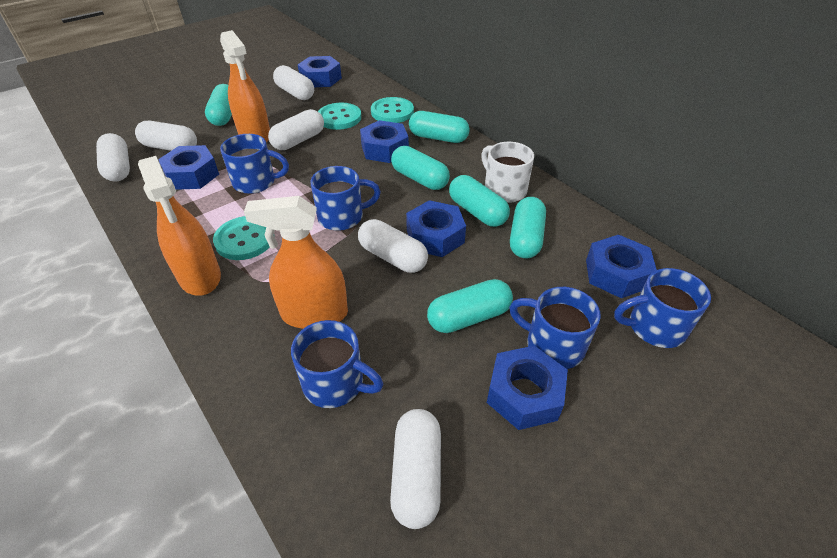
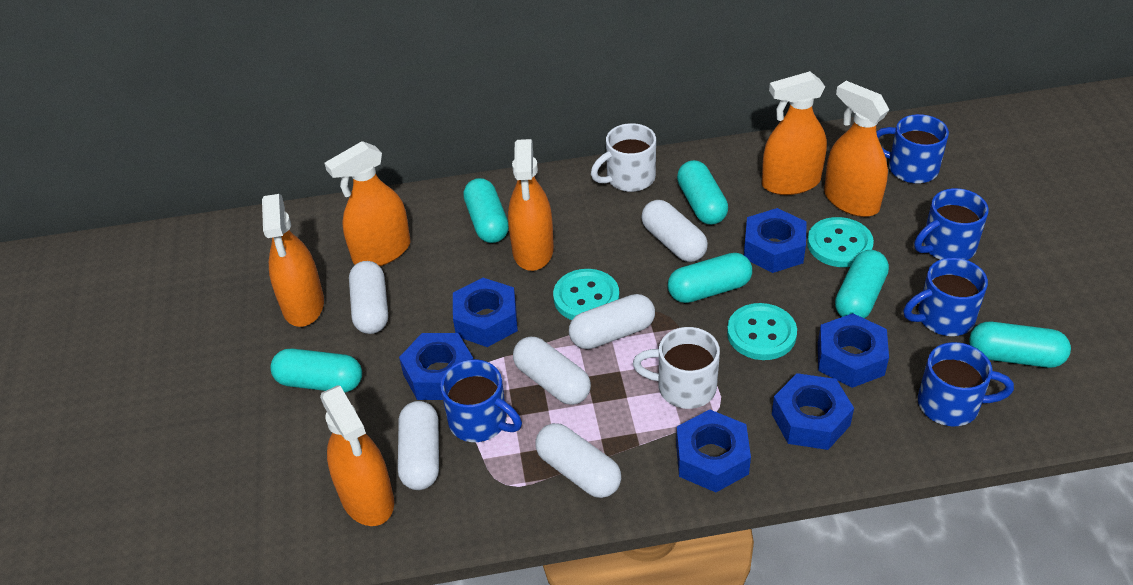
orange spray bottle: [138,156,221,296] [220,30,270,142] [244,196,348,329] = 3 -> [262,194,324,327] [320,385,394,526] [324,141,410,266] [508,139,554,271] [762,71,827,195] [824,81,889,217] = 6
white mug: [481,142,534,203] = 1 -> [591,123,656,192] [633,327,720,409] = 2

